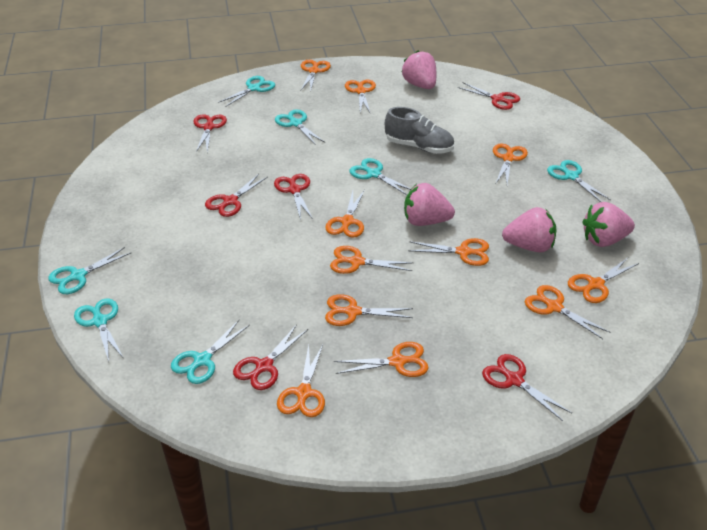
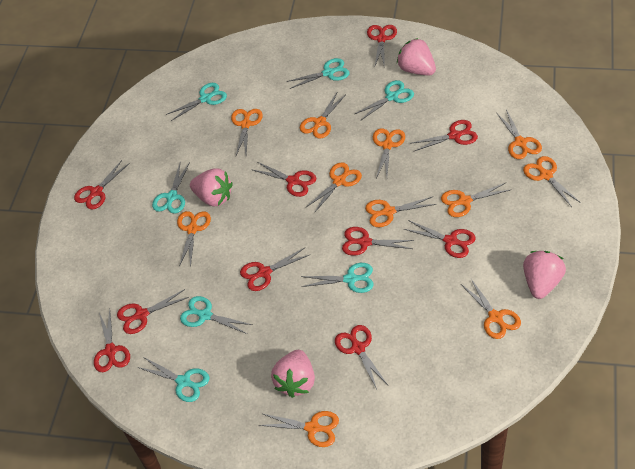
grey shoe: [385,107,454,154] = 1 -> none = 0
red scissors: [194,114,227,152] [205,174,268,217] [233,324,308,390] [274,174,313,220] [457,82,520,110] [482,354,572,421] = 6 -> [74,160,130,210] [94,309,130,372] [117,289,189,334] [240,248,309,291] [251,162,316,197] [335,325,388,389] [342,227,414,256] [367,25,397,68] [404,220,475,258] [410,120,478,151] = 10

